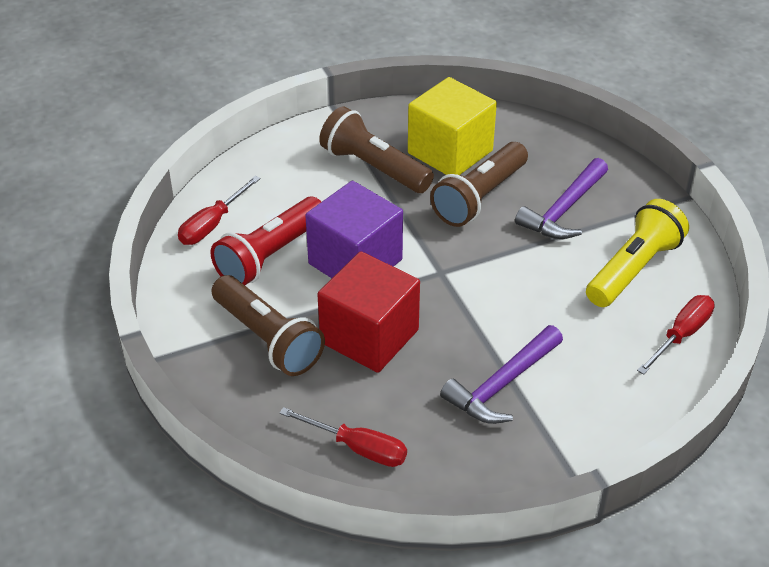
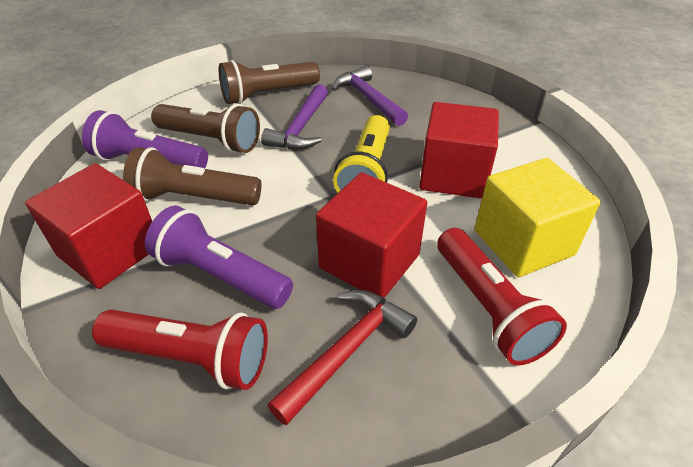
purple cube: [305,181,403,278] = 1 -> none = 0
purple flashlight: none = 0 -> [82,110,208,169] [145,206,293,309] = 2
red cube: [317,251,420,373] = 1 -> [25,163,152,289] [316,172,427,298] [419,102,499,199] = 3
red flashlight: [210,197,321,285] = 1 -> [92,309,268,390] [437,228,567,366] = 2
red hammer: none = 0 -> [268,290,417,426] = 1
red screwdriver: [178,176,260,245] [279,407,407,467] [637,295,715,375] = 3 -> none = 0

